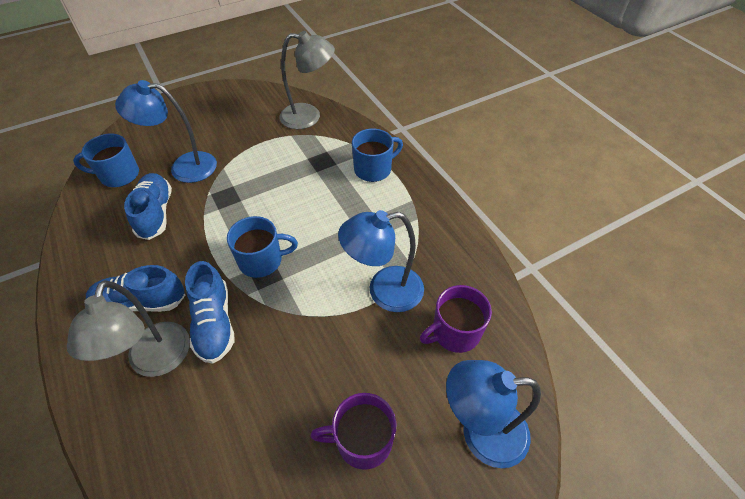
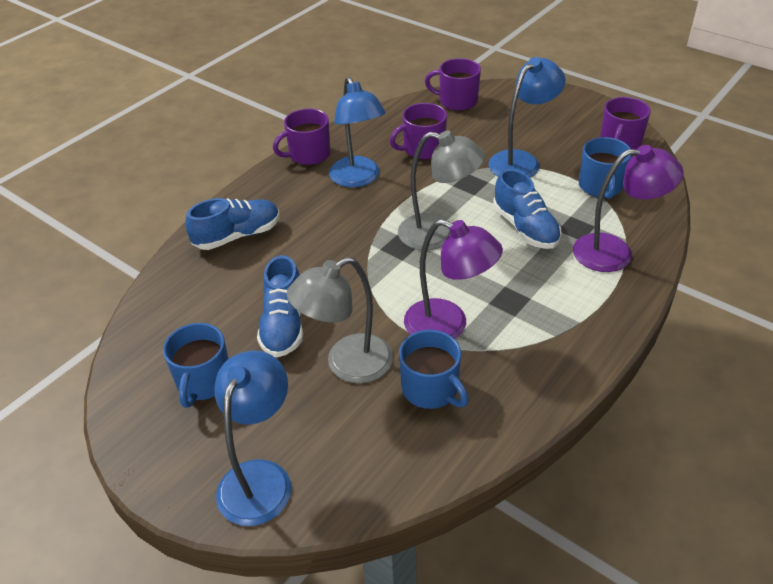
purple lamp: none = 0 -> [404,219,503,339] [573,145,684,272] = 2
purple mug: [310,393,396,470] [420,285,492,353] = 2 -> [273,108,330,165] [390,103,447,159] [425,58,481,111] [600,97,651,150] = 4

